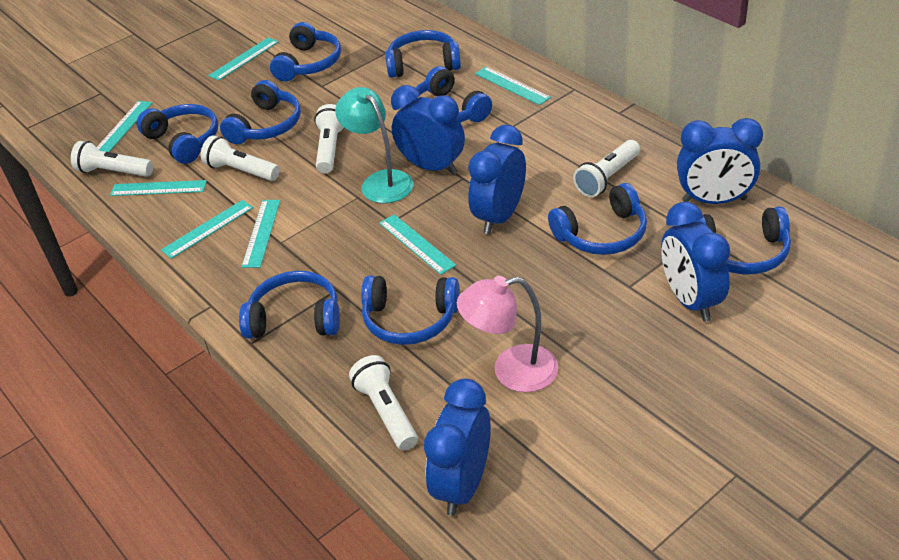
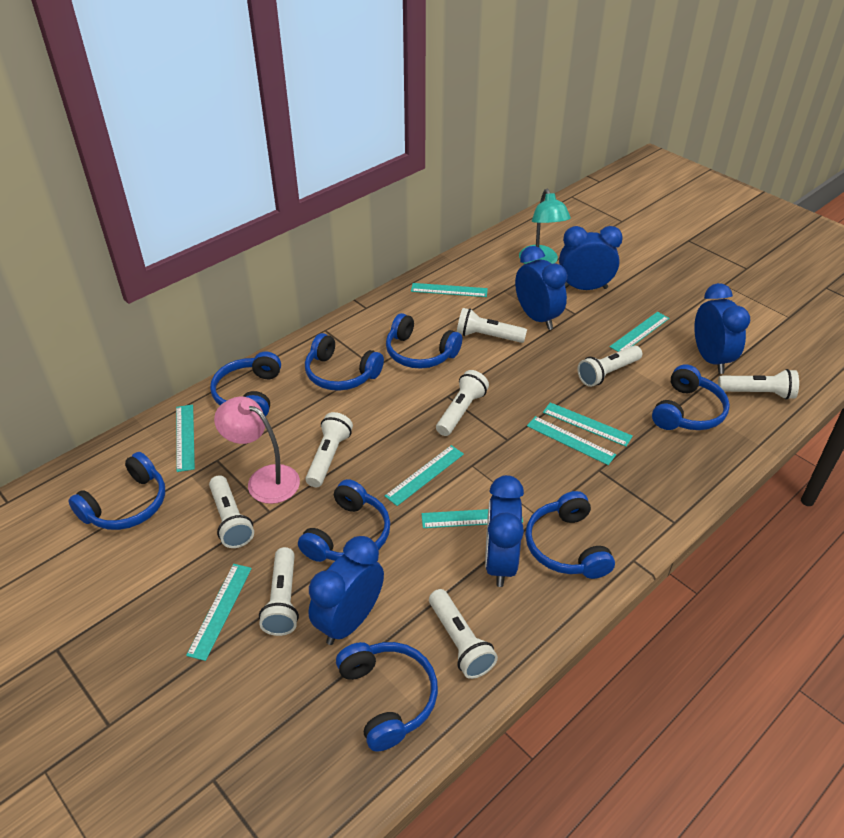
blue headphones: [137,104,218,164] [220,80,301,144] [239,271,340,339] [270,22,341,81] [361,275,460,345] [385,30,461,78] [416,66,492,123] [548,183,647,255] [698,206,791,274] = 9 -> [68,452,165,530] [210,352,281,417] [298,479,390,562] [305,333,384,391] [336,642,438,752] [386,313,462,369] [525,491,615,579] [652,364,730,430] = 8
turquoise ruler: [97,101,152,152] [110,180,207,196] [161,200,253,259] [208,37,279,81] [242,200,280,268] [379,214,456,275] [475,67,551,105] = 7 -> [176,405,195,472] [186,564,252,661] [385,445,464,506] [411,283,488,297] [421,509,523,528] [527,416,616,465] [543,402,633,447] [610,312,669,352] = 8
white flashlight: [71,141,153,177] [201,135,280,181] [314,104,344,173] [349,355,418,451] [573,140,640,197] = 5 -> [209,475,254,548] [259,547,299,636] [305,412,353,487] [429,589,498,679] [436,370,489,436] [457,308,527,343] [577,345,642,387] [718,369,799,400] = 8

